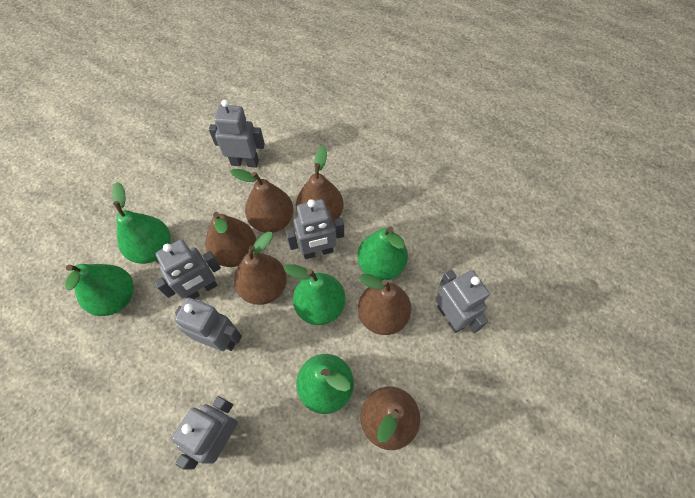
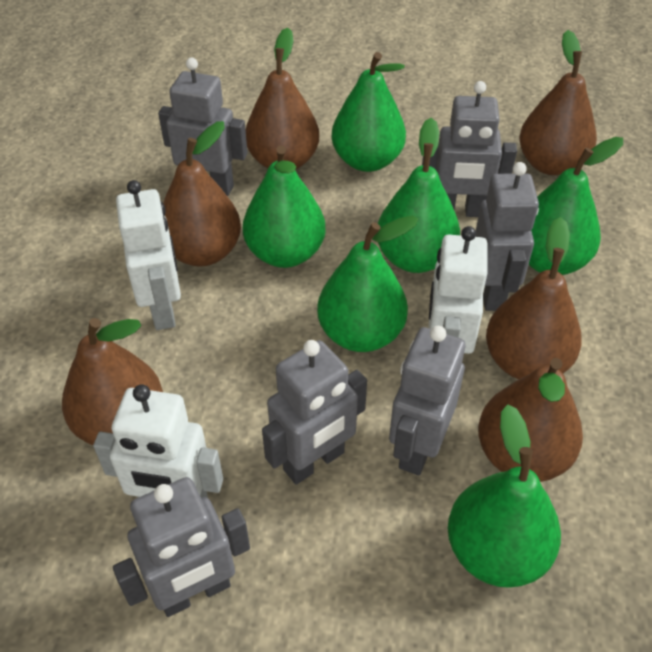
green pear: [65,264,134,316] [112,182,171,264] [284,265,346,325] [296,354,354,414] [357,226,408,281] = 5 -> [243,146,325,268] [317,216,418,352] [332,52,406,172] [378,118,460,273] [448,404,561,588] [529,137,623,275] = 6
white robot: none = 0 -> [93,384,223,498] [116,180,181,330] [428,226,488,354] = 3

